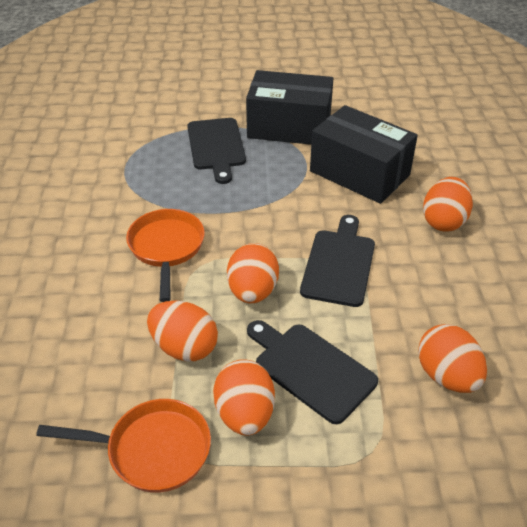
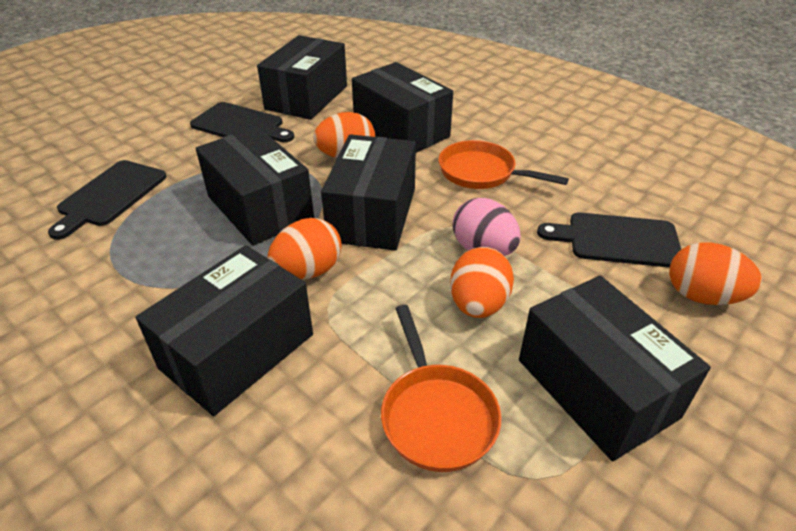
black box: [246,70,334,145] [310,105,418,204] = 2 -> [136,245,313,416] [196,126,314,246] [257,35,347,120] [321,134,416,251] [352,62,453,153] [519,275,711,461] = 6
orange egg: [147,300,218,362] [213,359,275,436] [227,243,279,303] [418,324,487,393] [423,177,473,232] = 5 -> [268,218,342,280] [313,112,375,158] [450,247,514,318] [669,242,762,305] = 4
pink egg: none = 0 -> [453,198,521,256] = 1

